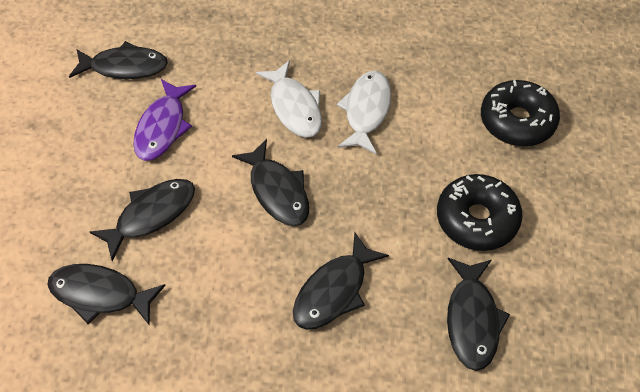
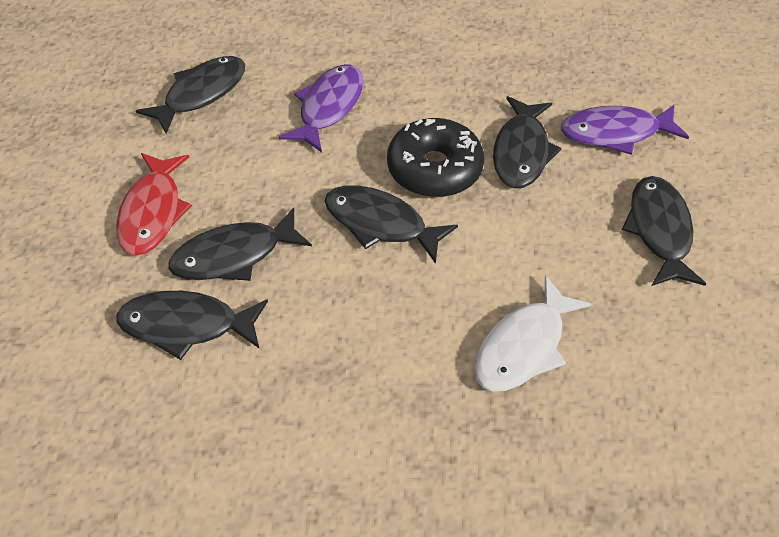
black donut: [437,174,522,251] [481,80,560,146] = 2 -> [387,118,484,197] = 1
purple fish: [133,79,196,161] = 1 -> [279,64,364,153] [561,105,689,155] = 2
red fish: none = 0 -> [116,153,192,256] = 1
white fish: [256,60,322,138] [337,71,391,154] = 2 -> [474,275,591,392] = 1

